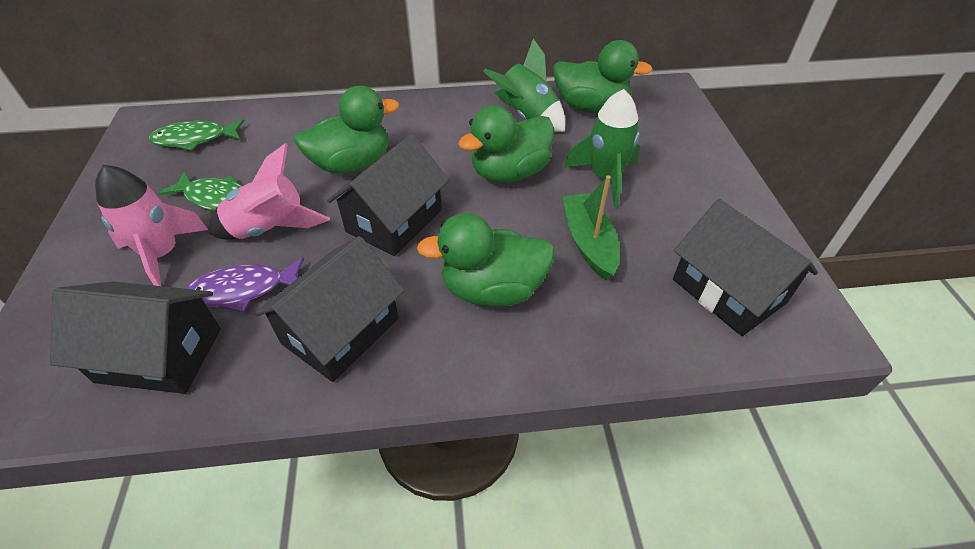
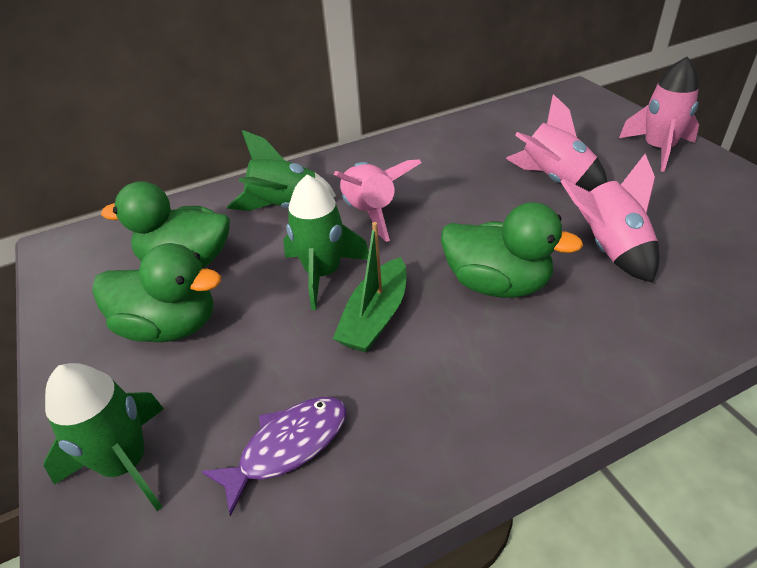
black house: [50,281,221,394] [254,236,404,382] [327,134,449,256] [673,199,818,336] = 4 -> none = 0
green duck: [294,86,399,174] [417,213,555,307] [458,105,554,183] [553,40,653,113] = 4 -> [92,243,221,342] [101,181,230,268] [441,202,583,298] = 3
green fish: [149,119,244,151] [159,171,242,212] = 2 -> none = 0
green rocket: [484,39,565,132] [564,89,640,207] = 2 -> [43,363,164,511] [227,130,336,211] [283,175,369,310] = 3
pink rocket: [95,165,208,286] [208,143,330,240] = 2 -> [334,160,421,242] [506,94,607,192] [560,154,659,283] [619,57,699,172] = 4

